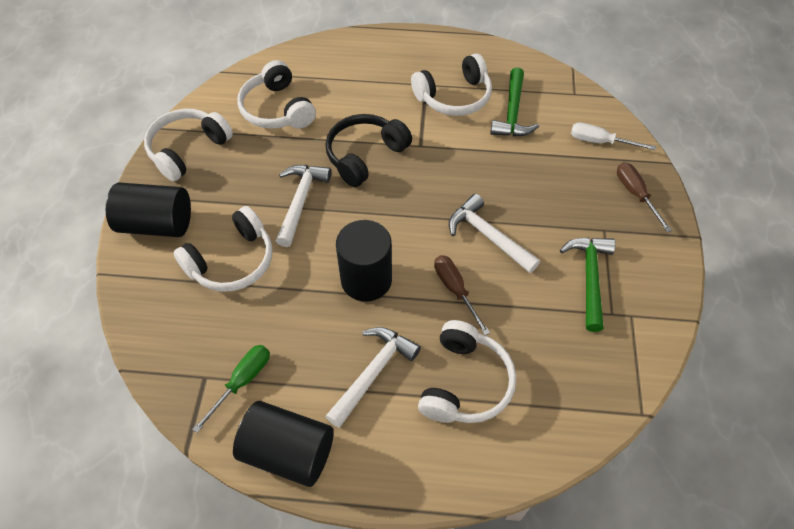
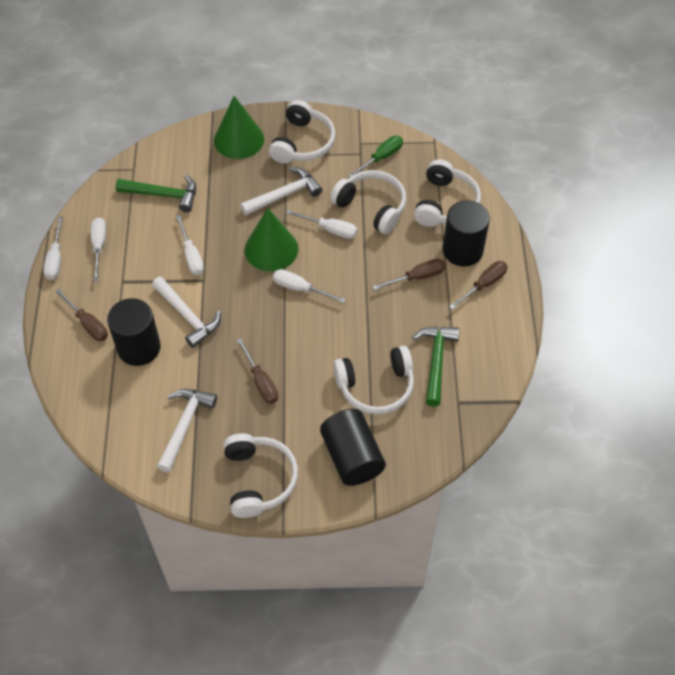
black headphones: [325,114,412,187] = 1 -> none = 0
brown screwdriver: [434,255,490,335] [617,162,672,232] = 2 -> [55,288,108,341] [236,338,278,404] [372,259,445,290] [449,261,508,310] = 4
green cone: none = 0 -> [214,96,264,159] [244,208,298,271] = 2
white screwdriver: [571,122,656,150] = 1 -> [43,216,63,280] [91,217,106,281] [176,215,204,275] [273,269,346,303] [286,210,357,239] = 5

